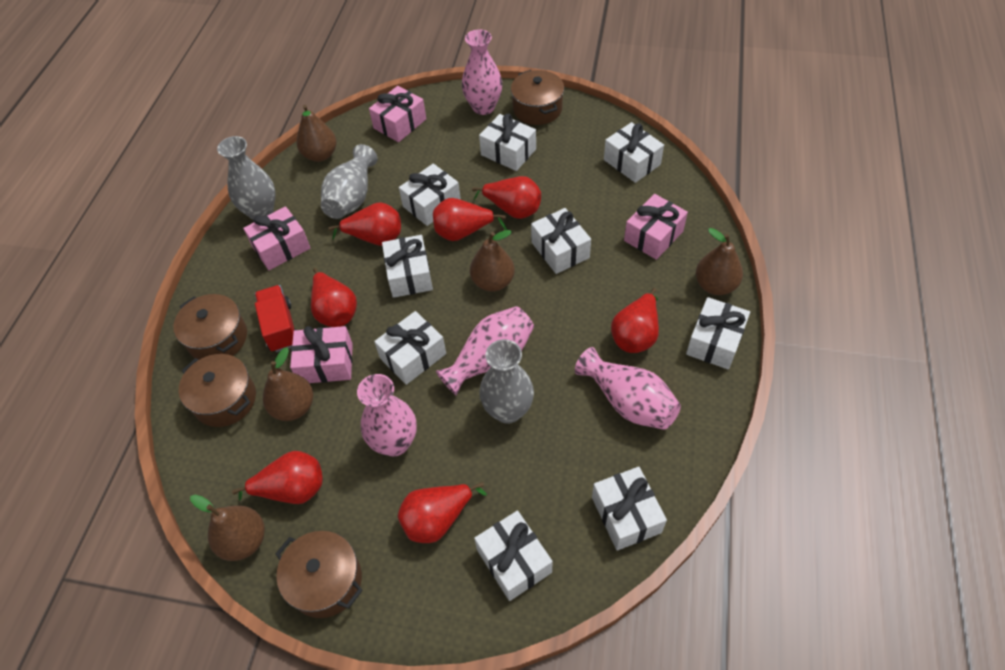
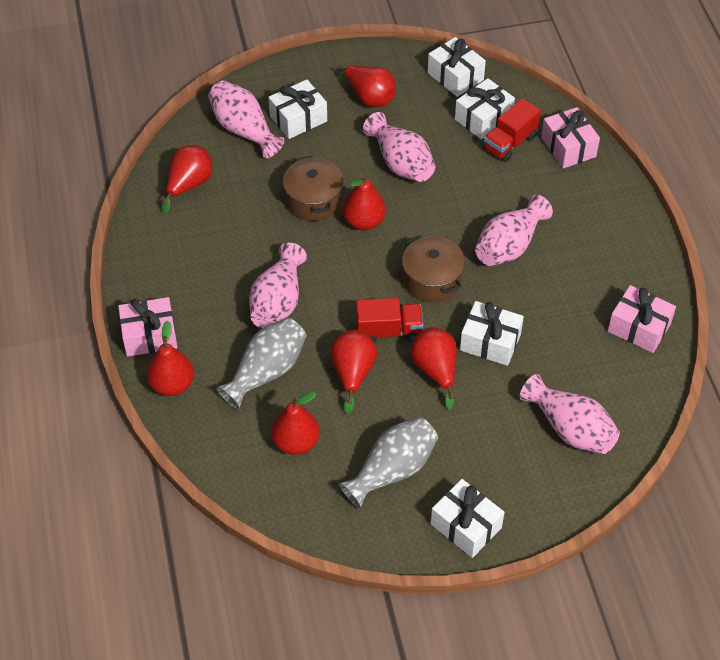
brown pear: [190,495,265,561] [263,347,313,421] [297,105,336,162] [470,230,515,292] [696,228,743,295] = 5 -> none = 0
brown pot: [173,294,247,360] [179,354,256,427] [276,531,363,618] [511,70,564,125] = 4 -> [283,156,343,221] [402,235,465,302] = 2
grey vase: [217,136,276,220] [321,144,378,219] [479,339,534,424] = 3 -> [216,317,306,409] [339,417,438,508] = 2
pink gift: [243,206,310,270] [290,326,353,383] [369,86,426,142] [624,194,688,260] = 4 -> [118,297,177,357] [541,107,600,169] [608,285,676,353] = 3
pink vase: [357,374,417,456] [436,306,534,396] [462,29,502,115] [575,347,681,430] = 4 -> [208,80,285,158] [249,243,307,328] [363,112,435,182] [475,195,553,266] [520,374,620,454] = 5
red truck: [255,285,296,352] = 1 -> [356,298,423,343] [483,98,541,162] = 2
white gift: [374,311,446,385] [382,235,433,298] [399,163,461,226] [474,511,553,601] [479,114,536,171] [531,208,591,274] [592,467,667,551] [604,122,664,183] [686,297,750,369] = 9 -> [268,80,327,139] [428,37,486,97] [431,479,504,558] [455,78,515,139] [460,301,524,366] = 5

